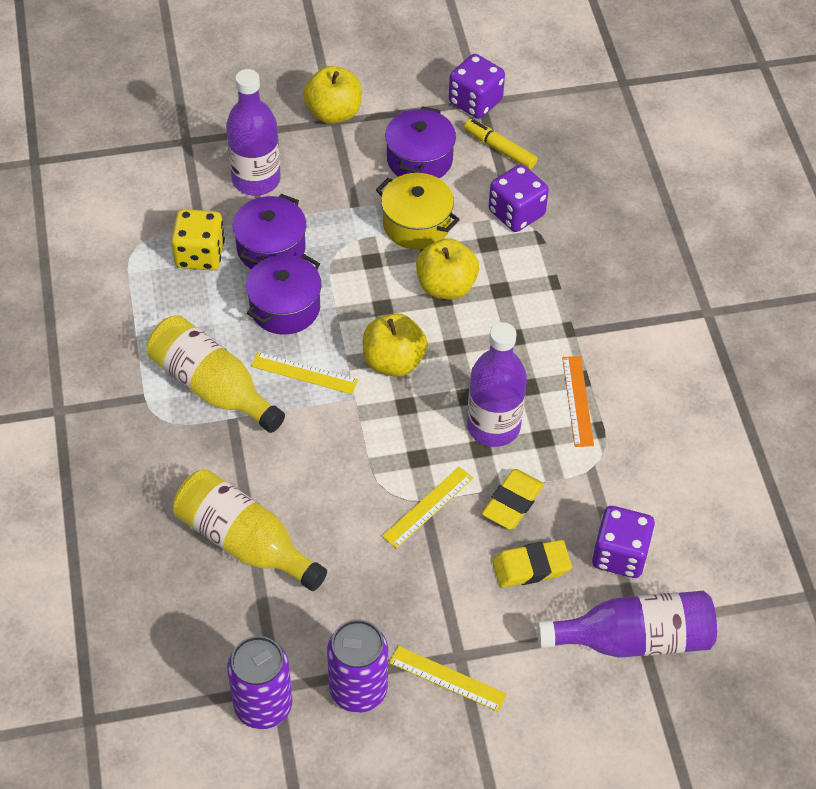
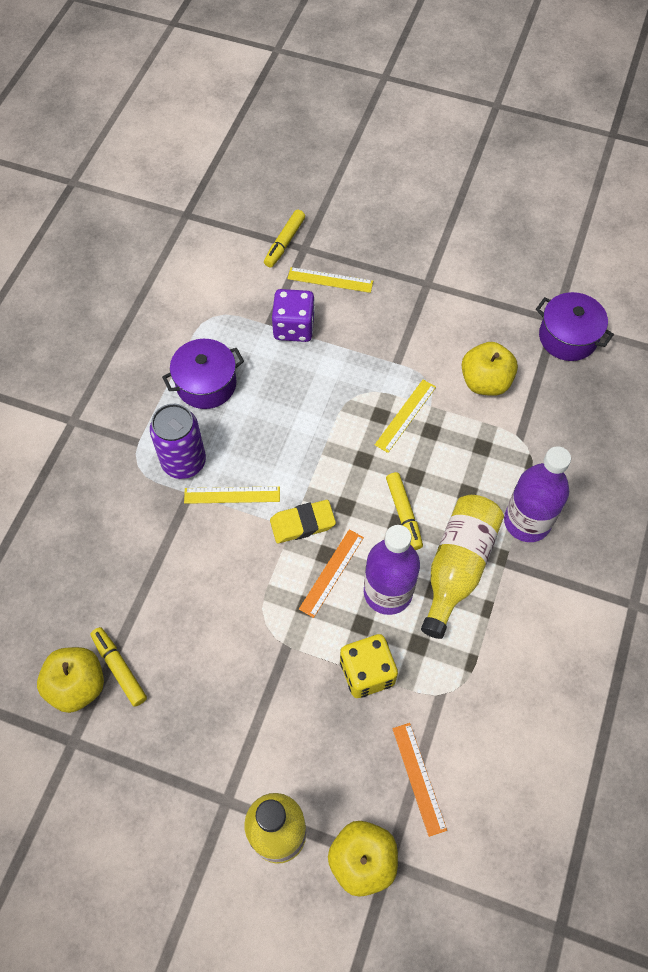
orange ruler: [562,356,594,447] = 1 -> [299,529,364,618] [392,723,447,837] = 2
purple bottle: [226,69,280,196] [467,322,527,447] [537,591,717,658] = 3 -> [364,525,420,615] [504,446,571,542] = 2
purple can: [227,636,292,729] [327,620,388,713] = 2 -> [150,404,206,479] = 1
purple dice: [449,54,505,119] [489,164,549,232] [592,506,655,578] = 3 -> [272,289,315,342] = 1
purple pot: [233,194,306,269] [246,254,322,335] [385,106,456,178] = 3 -> [162,339,244,409] [536,292,614,361] = 2
yellow eraser: [482,469,544,529] [492,540,572,588] = 2 -> [270,500,336,543] = 1
yellow marker: [464,119,537,169] = 1 -> [91,627,147,707] [264,210,305,267] [386,472,423,550] = 3
yellow pot: [376,173,460,250] = 1 -> none = 0

